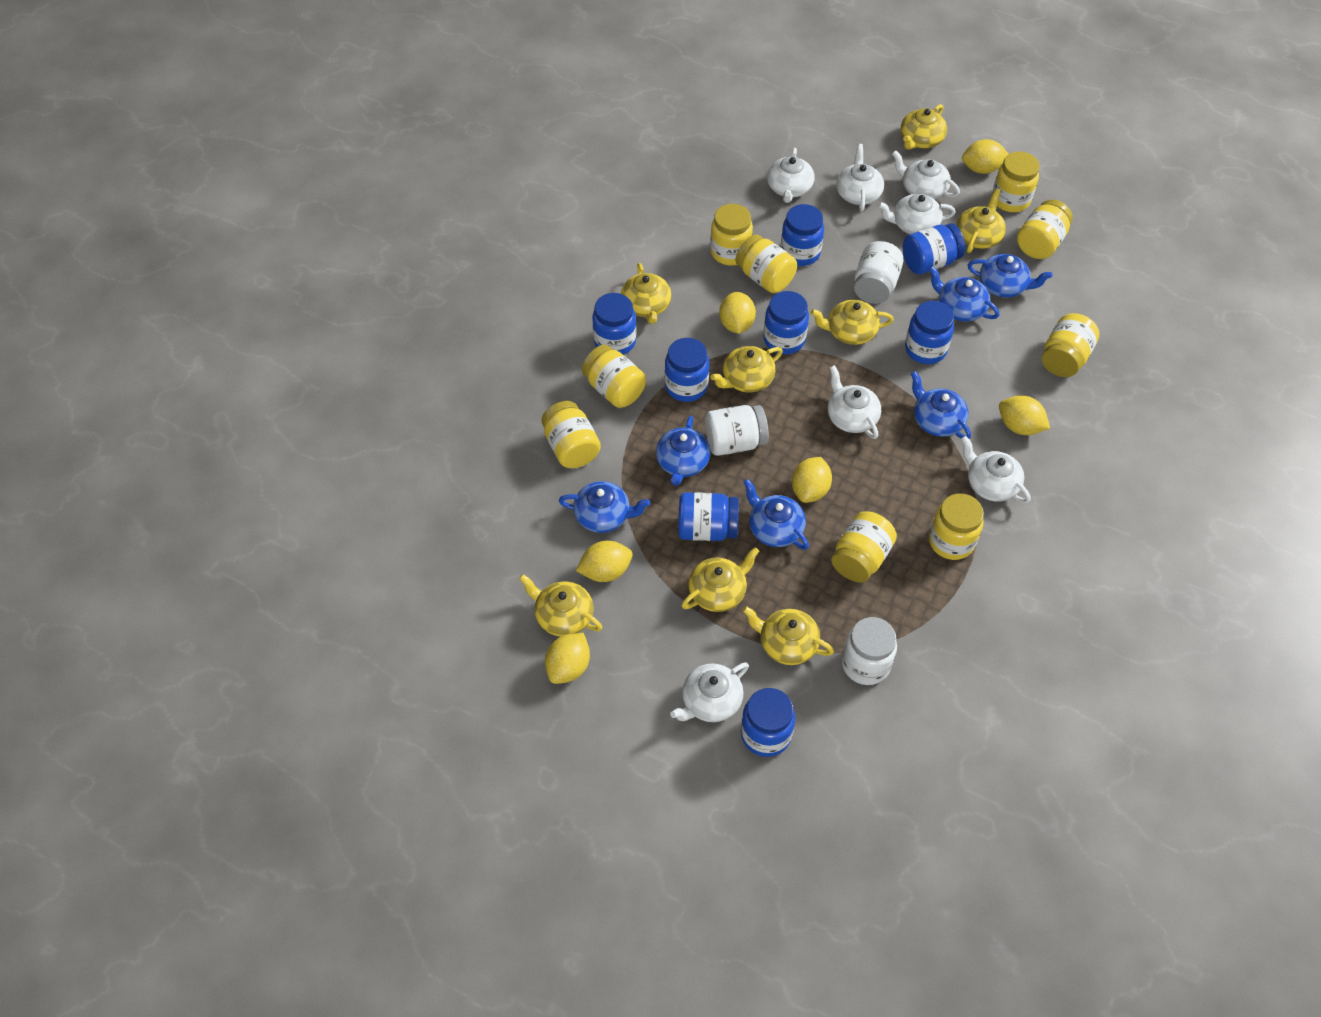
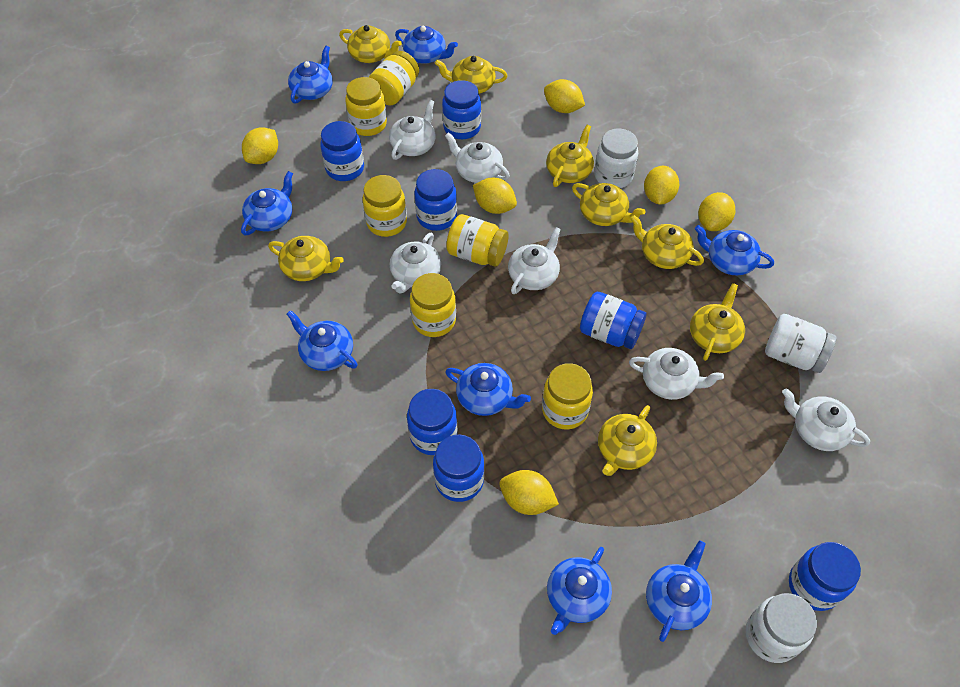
blue jar: [592,293,637,355] [665,338,709,402] [678,492,739,541] [741,688,795,757] [763,291,809,354] [781,204,824,266] [903,223,965,275] [905,301,954,364] = 8 -> [320,121,364,181] [407,389,457,455] [414,169,457,231] [433,434,484,502] [442,80,481,139] [580,292,647,349] [789,542,861,611] = 7
blue teapot: [559,481,650,533] [656,416,711,486] [743,479,809,550] [911,371,971,439] [929,266,999,322] [968,254,1052,297] = 6 -> [241,171,293,235] [287,310,358,371] [288,46,333,103] [395,26,458,64] [445,363,531,416] [547,547,612,635] [646,540,712,642] [695,225,774,276] = 8
white teapot: [670,662,749,722] [767,148,814,203] [828,365,881,439] [836,144,884,212] [878,194,956,234] [892,150,960,200] [961,436,1031,503] = 7 -> [389,100,435,160] [390,233,441,294] [445,132,510,183] [508,227,561,294] [629,348,724,400] [782,388,870,451] = 6
yellow jar: [541,401,601,468] [582,345,646,408] [710,204,753,266] [736,234,797,293] [831,511,897,582] [929,493,984,560] [992,152,1040,212] [1017,200,1073,259] [1042,313,1099,377] = 9 -> [345,77,387,136] [362,175,407,237] [369,51,419,105] [410,273,456,337] [446,214,509,267] [542,363,593,429] = 6

